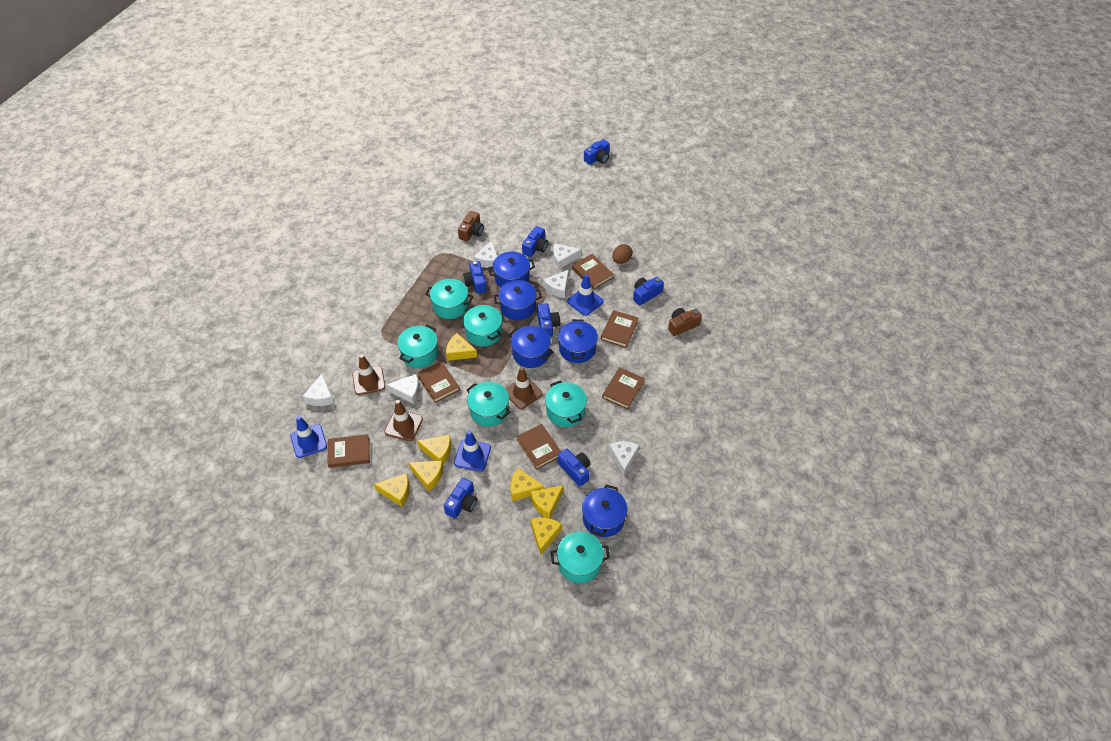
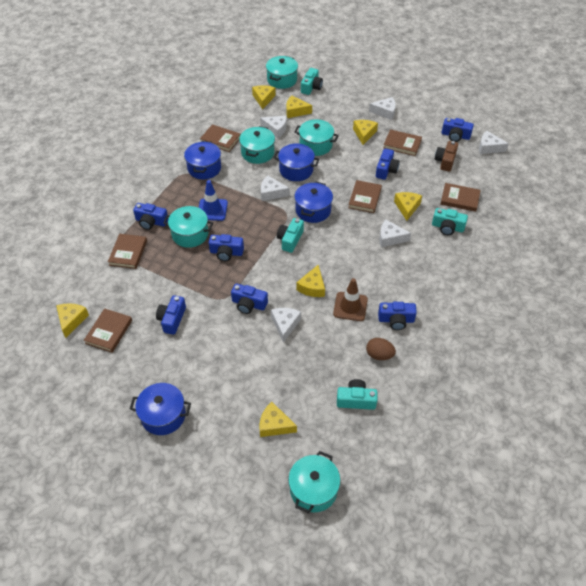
blue pot: [488,252,535,288] [493,280,542,320] [509,326,553,368] [558,319,598,363] [582,484,628,537] = 5 -> [130,383,191,435] [184,141,221,179] [273,144,319,181] [294,182,333,223] = 4
blue traffic cone: [290,416,327,458] [454,430,491,471] [567,274,603,316] = 3 -> [199,180,228,221] = 1
brown camera: [458,211,484,241] [668,308,702,336] = 2 -> [435,141,458,172] = 1
brown traffic cone: [352,354,385,395] [385,400,423,441] [505,367,543,409] = 3 -> [333,278,368,321] = 1
turquoise camera: none = 0 -> [277,218,304,253] [301,68,323,95] [337,379,378,410] [432,208,468,235] = 4
turquoise pot: [397,325,438,368] [425,279,473,319] [463,305,502,347] [467,382,511,427] [545,380,587,427] [551,532,610,583] = 6 -> [163,206,213,248] [239,126,275,164] [266,56,298,89] [288,451,340,513] [294,119,339,156] = 5

